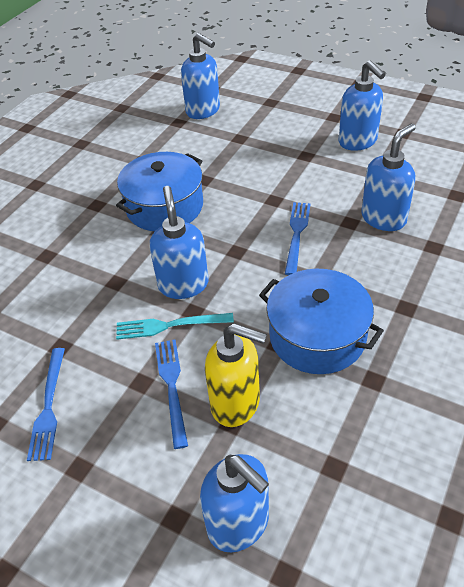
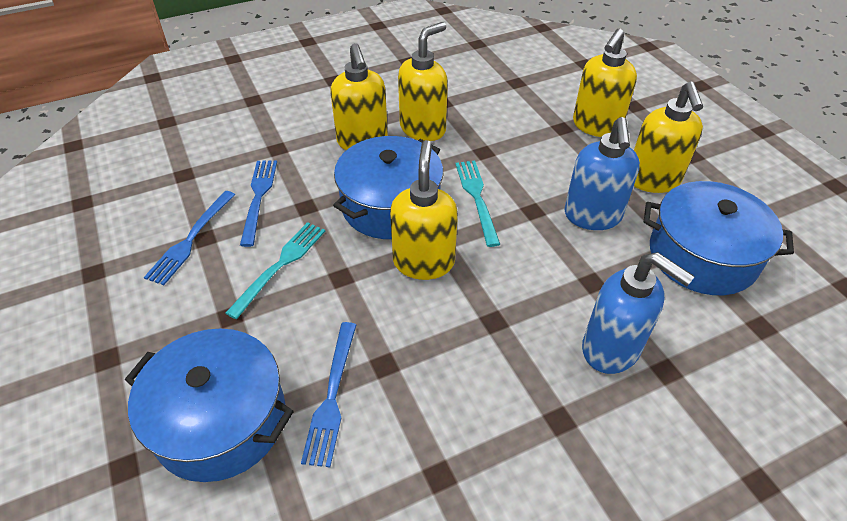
blue pot: [116,152,203,231] [259,269,384,374] = 2 -> [125,328,294,482] [333,136,443,239] [643,181,794,295] = 3
blue soap dispenser: [150,186,209,299] [181,33,220,119] [200,454,269,552] [339,60,386,151] [361,123,416,231] = 5 -> [564,117,640,230] [582,252,695,374] = 2
turquoise fork: [116,313,234,340] = 1 -> [226,222,325,319] [456,161,500,247] = 2
yellow soap dispenser: [205,323,267,427] = 1 -> [330,43,388,150] [390,140,458,280] [398,22,448,141] [573,29,637,137] [634,81,703,193] = 5

